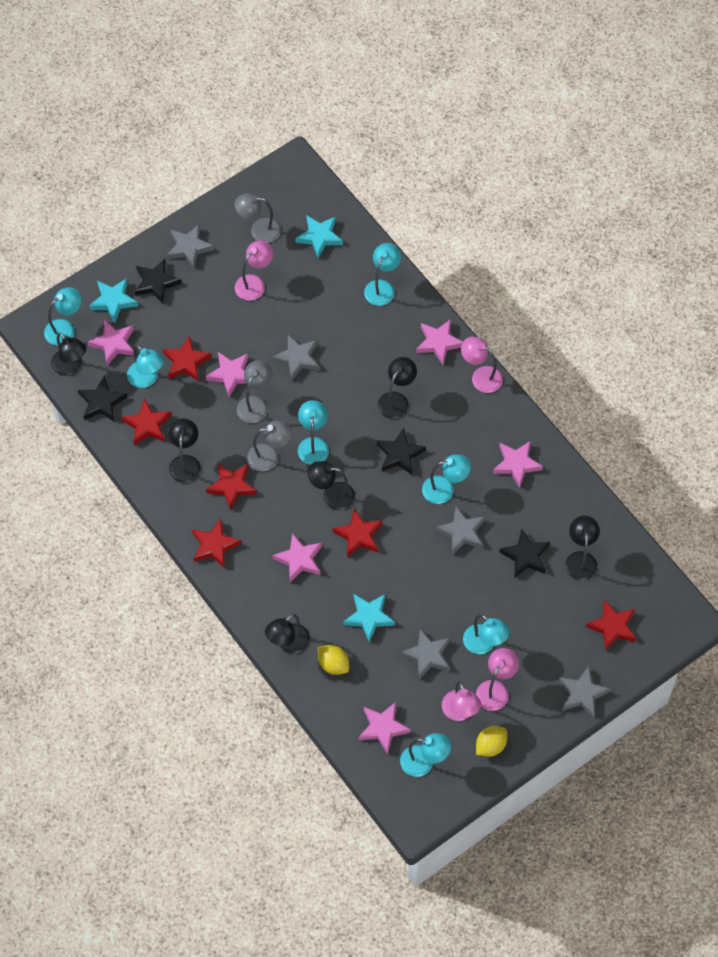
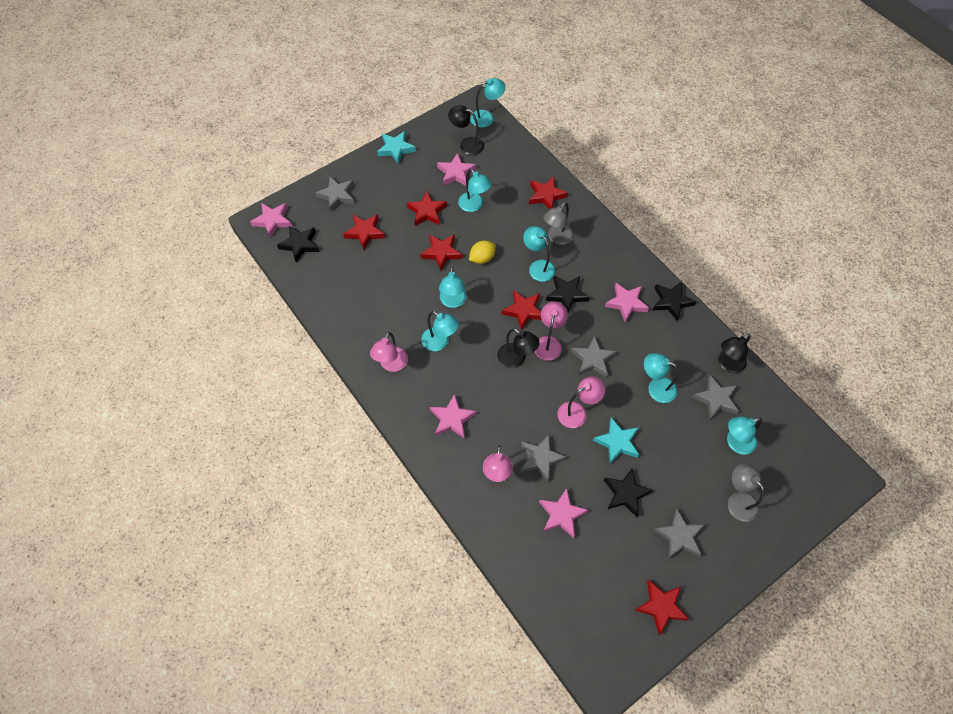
black lamp: [51,333,86,376] [169,418,201,483] [265,614,310,654] [308,461,355,510] [378,357,417,419] [565,516,600,581] = 6 -> [448,105,484,155] [497,328,540,368] [718,334,751,373] = 3
grey lamp: [235,193,281,243] [237,360,273,423] [247,420,292,472] = 3 -> [543,202,574,245] [728,463,764,522] = 2
pink star: [88,320,134,366] [206,352,248,397] [273,533,322,583] [359,702,411,754] [416,319,463,365] [493,441,543,488] = 6 -> [250,203,292,238] [430,394,476,439] [437,153,476,186] [539,488,588,538] [605,283,649,322] = 5
turquoise star: [89,278,138,322] [295,215,343,258] [343,594,395,642] = 3 -> [377,131,416,165] [593,417,639,464] = 2
yellow lemon: [318,645,349,675] [476,726,507,757] = 2 -> [469,240,496,264] = 1

